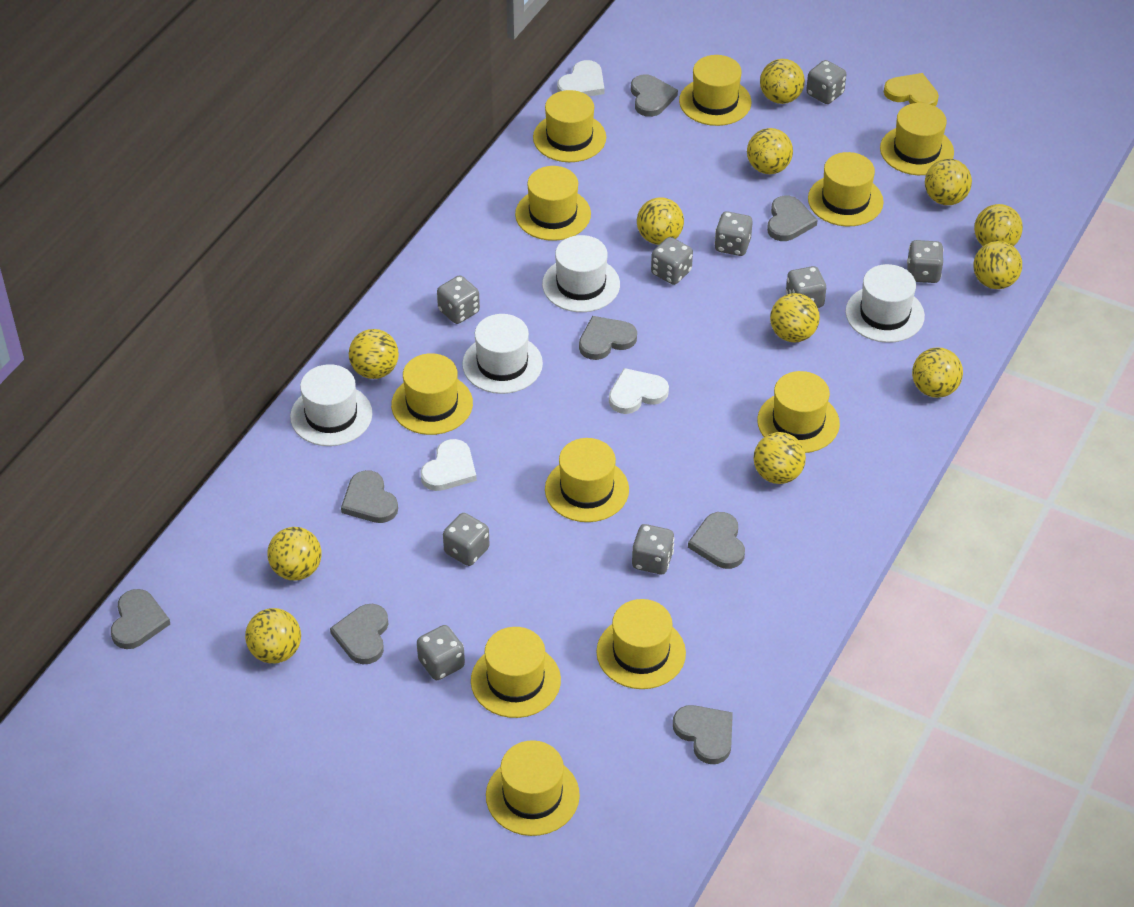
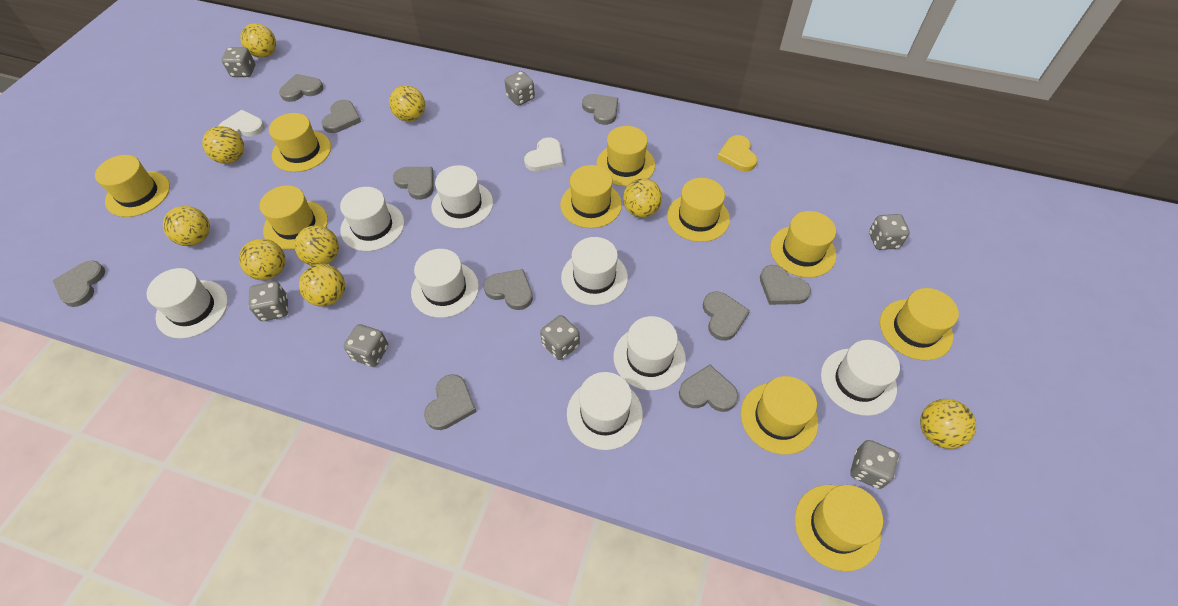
grey dice: [417,625,465,680] [437,275,480,324] [443,513,490,566] [632,524,675,574] [651,237,693,285] [714,211,753,256] [786,266,826,308] [806,60,846,104] [907,240,943,283] = 9 -> [222,47,255,77] [248,281,288,321] [344,324,388,367] [505,71,535,106] [540,315,580,360] [850,440,899,489] [869,214,910,250] = 7
grey heart: [111,589,170,649] [330,604,388,664] [341,470,398,523] [579,316,637,360] [631,74,678,117] [673,705,733,764] [688,512,745,569] [767,196,817,241] = 8 -> [53,261,105,307] [279,74,323,102] [321,100,361,133] [393,167,434,200] [424,374,477,430] [484,269,533,310] [582,94,618,125] [679,365,738,412] [703,291,750,341] [760,265,811,305] = 10
white hat: [290,364,372,446] [462,314,543,394] [542,235,620,312] [845,264,925,343] = 4 -> [146,268,228,339] [340,187,404,251] [411,249,479,318] [431,165,493,229] [561,237,628,305] [567,372,643,450] [613,316,686,390] [821,340,900,416] = 8
white heart: [420,439,477,491] [557,60,604,96] [609,368,669,414] = 3 -> [218,110,265,137] [524,137,563,171] = 2
yellow ball: [245,608,301,664] [267,527,321,580] [349,329,399,379] [637,197,684,245] [747,128,793,174] [754,432,806,484] [760,59,805,104] [770,293,820,343] [912,347,963,398] [925,159,972,205] [973,241,1022,289] [974,204,1023,246] = 12 -> [163,206,210,246] [202,126,244,164] [239,239,286,280] [240,23,276,58] [294,225,339,266] [299,264,345,307] [389,85,425,122] [623,178,662,218] [920,399,976,449] = 9
yellow hat: [391,353,473,435] [471,627,561,718] [486,740,580,836] [515,166,591,241] [533,90,606,162] [545,438,629,522] [596,599,686,689] [679,55,751,126] [757,371,840,453] [808,152,884,226] [880,103,954,175] = 11 -> [95,155,170,217] [259,185,328,250] [269,113,331,172] [560,165,622,228] [596,126,655,186] [667,178,730,242] [741,376,818,455] [770,211,836,278] [795,485,883,571] [880,288,959,360] = 10

